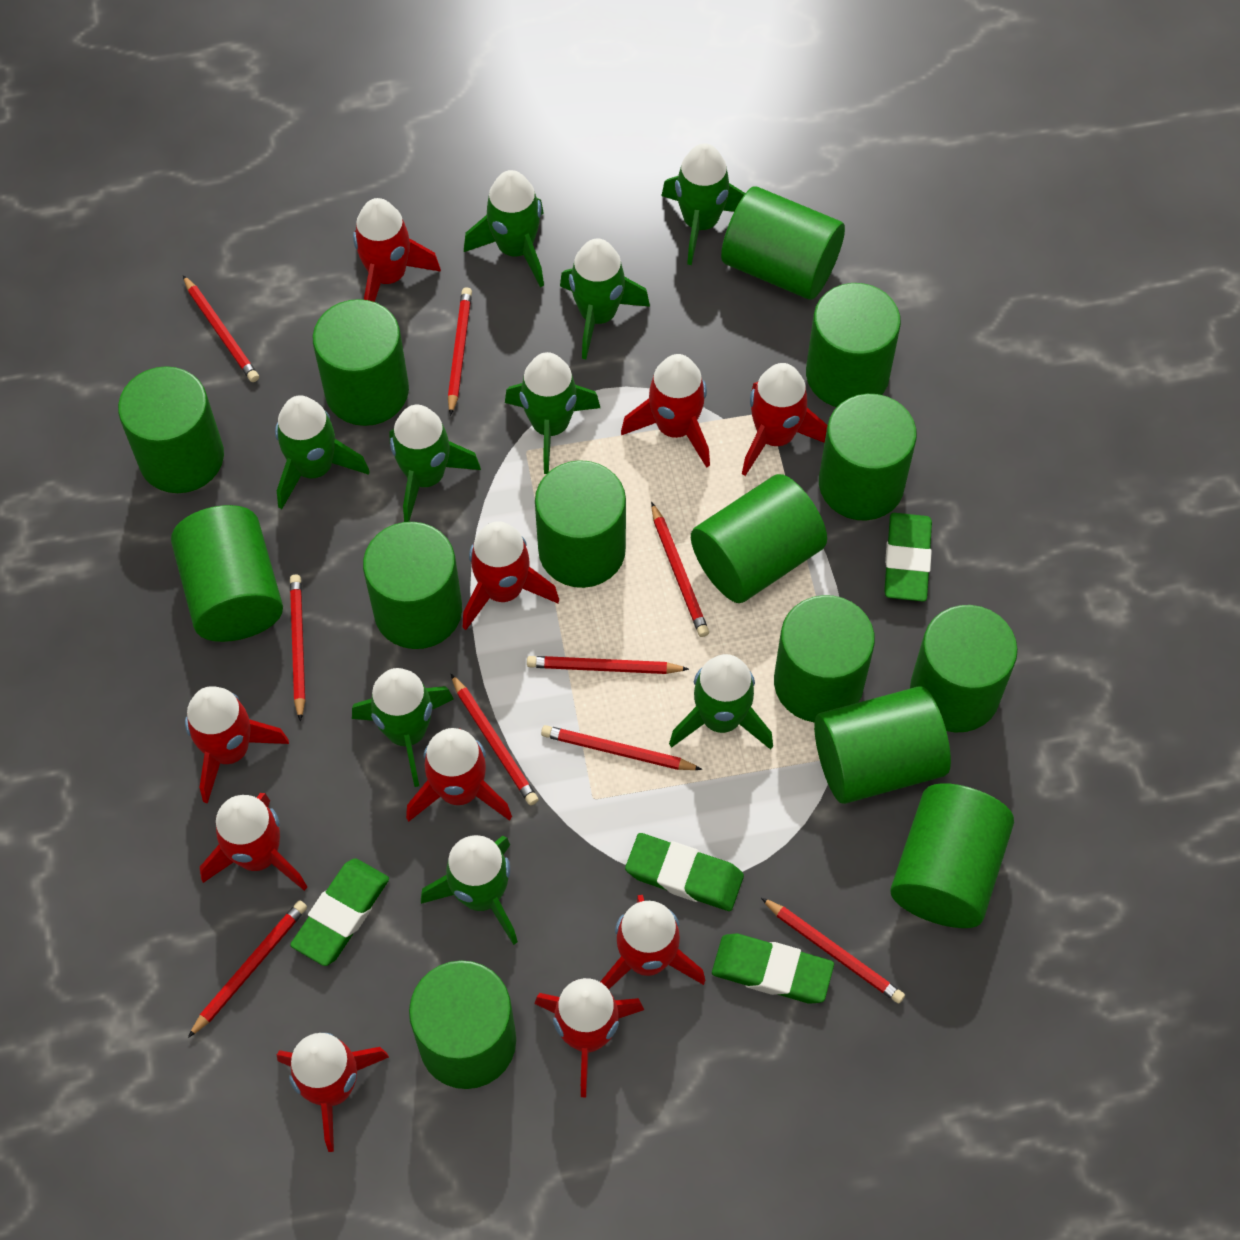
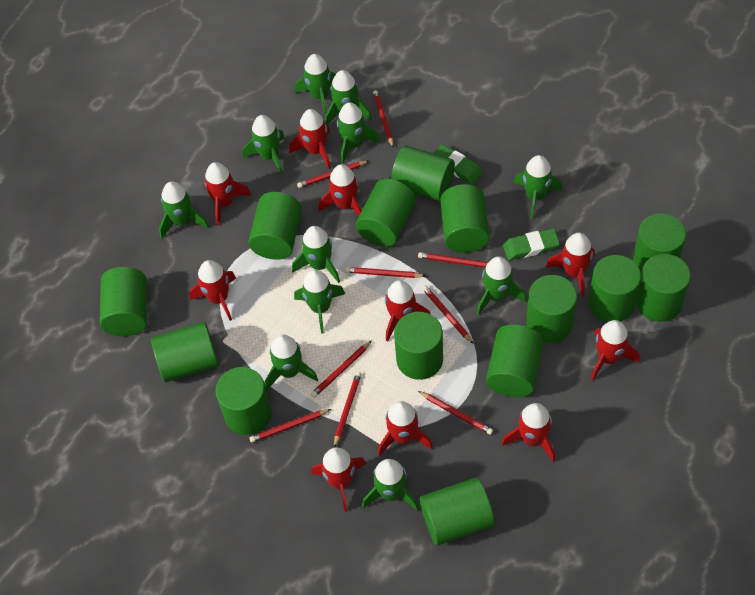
green eraser: [290,858,389,966] [625,833,744,911] [712,934,834,1003] [884,513,932,602] = 4 -> [434,144,483,184] [503,228,560,260] = 2
green rocket: [275,395,369,509] [352,668,454,787] [389,405,481,522] [421,835,518,945] [464,170,544,287] [505,352,600,474] [560,239,650,360] [661,143,745,265] [669,654,773,750] = 9 -> [159,182,209,239] [243,115,285,175] [265,335,318,390] [292,226,340,283] [294,269,345,334] [295,54,336,115] [325,70,372,125] [337,102,381,164] [362,459,419,511] [477,256,526,315] [514,155,562,219] = 11

